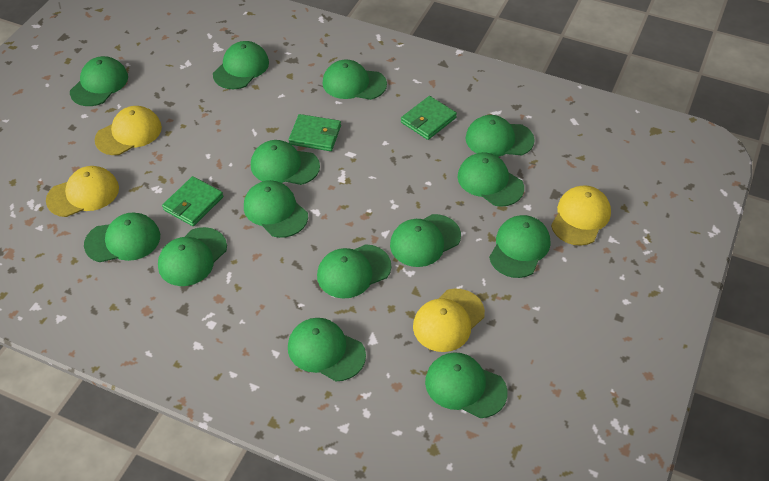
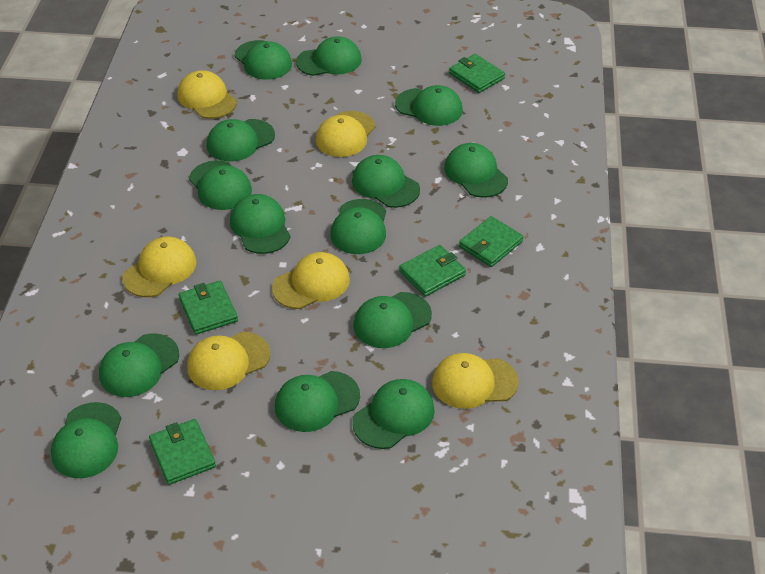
green wallet: [162,176,223,226] [289,114,341,151] [401,96,457,140] = 3 -> [149,419,216,485] [179,281,238,335] [399,245,466,297] [449,54,505,93] [459,216,524,267] = 5
yellow cap: [46,166,119,217] [95,106,162,155] [413,289,485,352] [551,185,611,246] = 4 -> [122,237,196,297] [177,70,237,119] [187,332,270,390] [272,252,350,309] [316,111,376,157] [432,353,519,409] = 6

